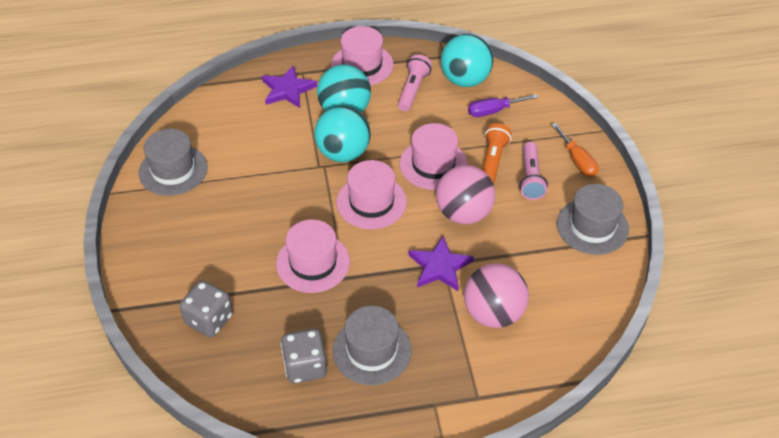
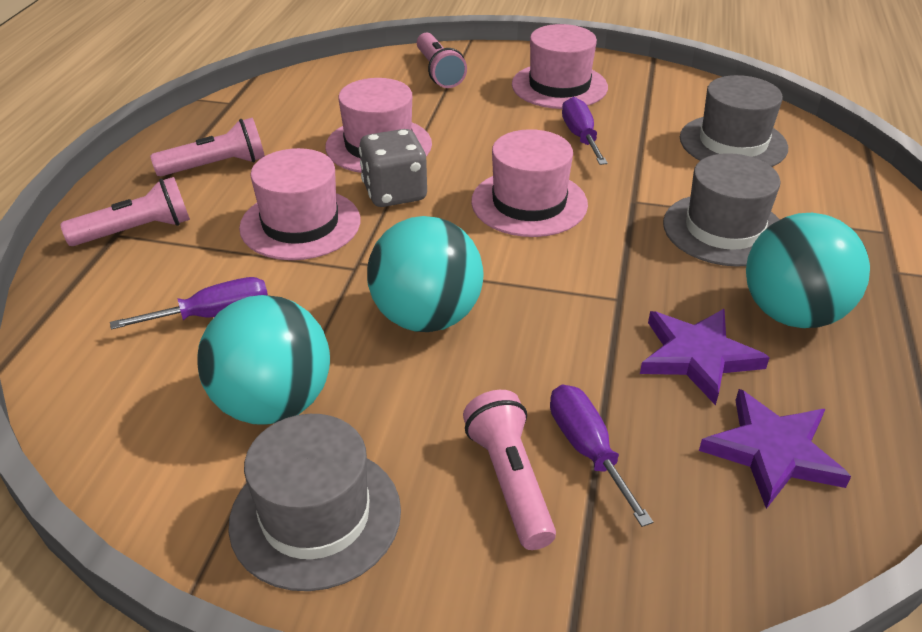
grey dice: [180,281,233,337] [281,329,327,383] = 2 -> [359,129,427,207] = 1
orange flashlight: [483,123,512,184] = 1 -> none = 0
orange screwdriver: [552,123,598,177] = 1 -> none = 0
pink ball: [436,165,495,224] [464,263,529,328] = 2 -> none = 0
pink flashlight: [398,54,432,111] [519,142,548,200] = 2 -> [60,177,190,246] [150,118,265,176] [417,33,467,88] [463,390,556,550] = 4
purple screwdriver: [468,94,538,117] = 1 -> [110,277,268,330] [550,385,653,527] [562,97,608,165] = 3

